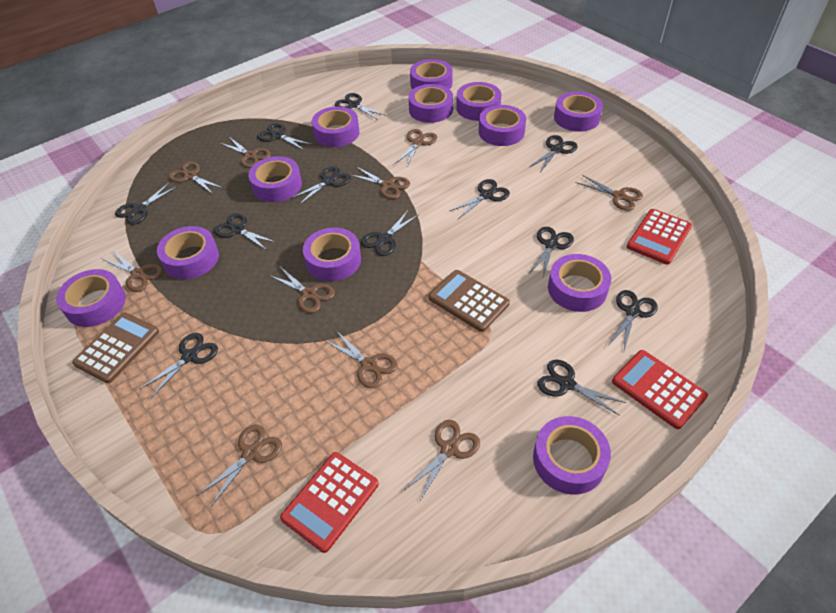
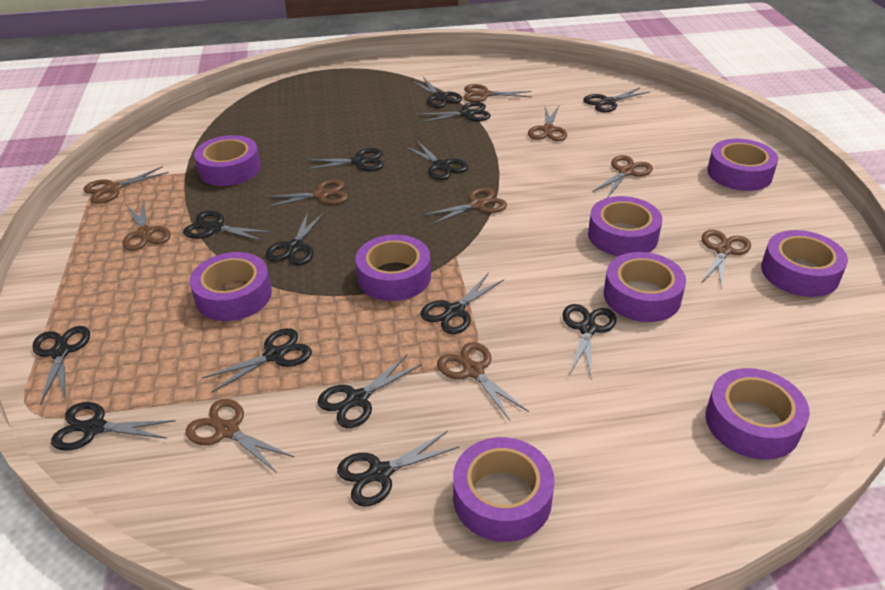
black scissors: [115,183,178,225] [140,333,218,398] [214,213,277,250] [257,123,313,151] [290,166,351,205] [335,93,386,120] [361,211,418,256] [450,179,510,218] [529,135,578,172] [529,227,574,277] [537,360,626,416] [609,290,658,351] = 12 -> [32,326,90,405] [51,402,175,451] [183,211,272,242] [202,328,312,393] [266,212,324,265] [306,148,384,171] [317,355,422,428] [337,431,459,507] [404,141,468,180] [411,77,462,108] [418,102,491,122] [420,273,504,334] [562,304,616,380] [583,87,650,113] = 14
brown calculator: [72,313,159,383] [429,270,510,332] = 2 -> none = 0
purple tape: [56,269,126,327] [157,226,219,279] [248,156,302,202] [303,227,361,281] [312,106,359,147] [408,84,453,123] [410,59,453,89] [456,82,501,121] [479,105,526,146] [533,416,611,495] [548,254,611,312] [554,91,603,132] = 12 -> [190,252,272,321] [194,135,261,186] [355,235,431,301] [453,437,555,542] [588,196,662,256] [604,252,686,322] [706,368,810,460] [707,139,778,191] [761,230,848,297] = 9
red calculator: [280,452,379,553] [612,350,708,429] [627,209,692,265] = 3 -> none = 0

